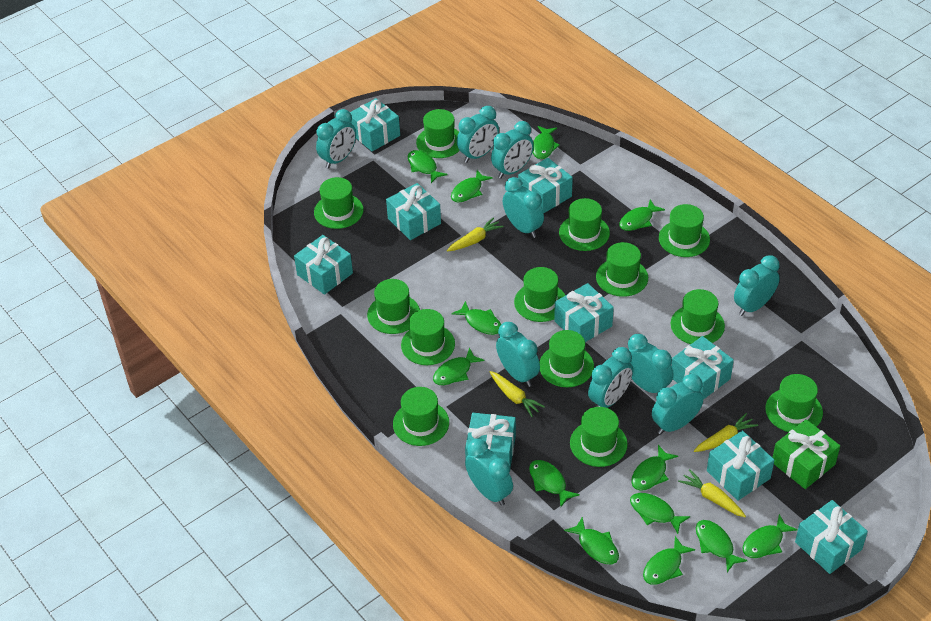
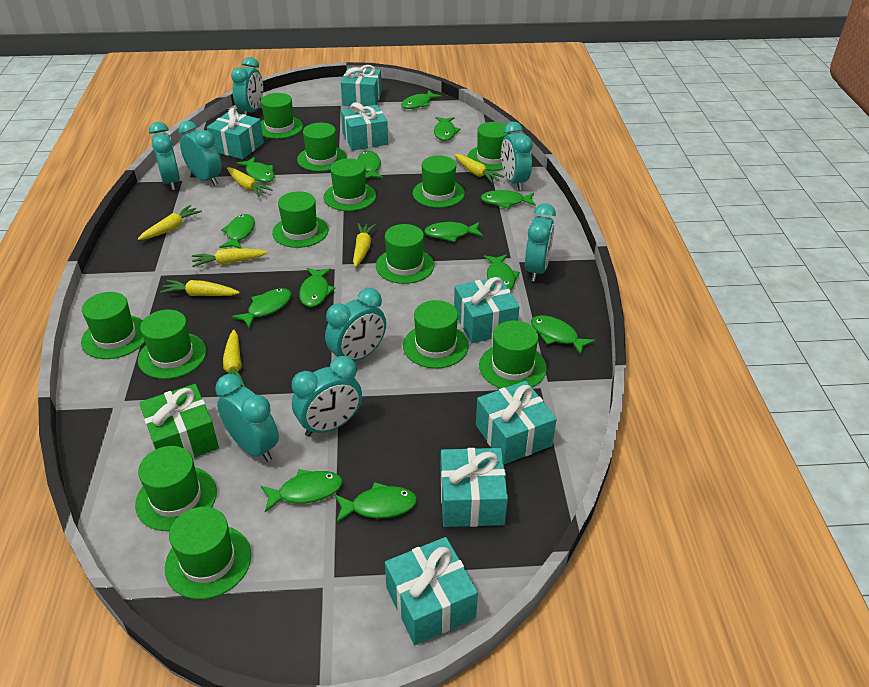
turquoise clock: [316,109,356,168] [457,106,499,163] [465,439,513,506] [491,121,534,178] [496,322,540,387] [503,177,544,238] [588,347,633,408] [628,334,673,393] [652,374,703,434] [734,255,780,316] = 10 -> [149,122,180,190] [178,121,222,186] [215,374,279,462] [231,57,263,115] [292,356,362,437] [325,288,386,362] [501,122,533,190] [525,203,556,281] = 8
turquoise gift: [294,235,353,295] [350,98,400,151] [386,183,441,240] [465,413,516,468] [518,158,573,214] [554,283,614,342] [671,336,734,400] [707,431,774,501] [795,500,868,574] = 9 -> [207,108,264,159] [341,65,382,106] [341,102,388,150] [385,537,478,645] [440,448,508,527] [454,276,519,343] [476,381,557,464] = 7
yellow carrot: [447,217,504,252] [490,371,545,417] [678,469,746,517] [694,413,758,452] = 4 -> [138,205,202,240] [160,280,240,296] [192,248,268,267] [223,330,246,387] [227,168,272,197] [353,223,376,267] [454,154,504,183] = 7

